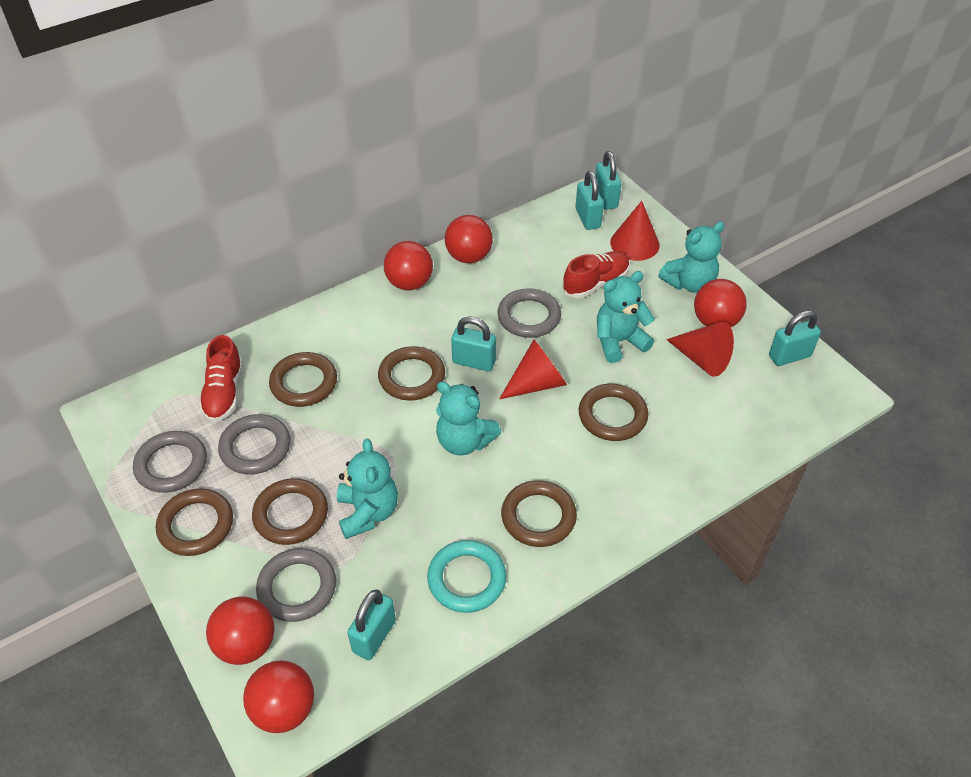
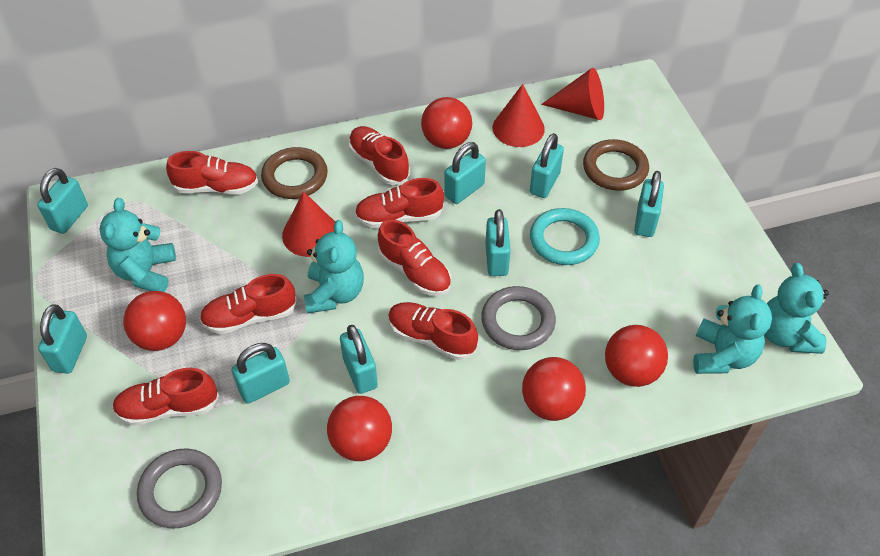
brown ring: [156,488,233,556] [252,478,328,545] [269,352,337,407] [378,346,445,401] [501,480,577,547] [579,384,648,441] = 6 -> [261,147,328,199] [583,139,649,191] = 2
grey ring: [133,431,207,493] [218,414,290,475] [256,548,336,622] [497,288,561,338] = 4 -> [137,448,222,529] [481,286,556,350] = 2
red shoe: [199,335,243,422] [562,251,630,298] = 2 -> [112,368,219,426] [166,151,258,195] [199,274,297,334] [349,126,410,185] [354,178,444,228] [378,219,451,296] [388,302,478,360] = 7
turquoise padlock: [347,589,396,660] [451,316,496,371] [575,171,604,230] [595,151,621,210] [769,310,821,366] = 5 -> [37,168,88,234] [38,304,87,374] [232,343,290,404] [340,325,378,394] [444,142,486,204] [485,209,511,276] [530,133,564,198] [634,171,664,237] = 8

